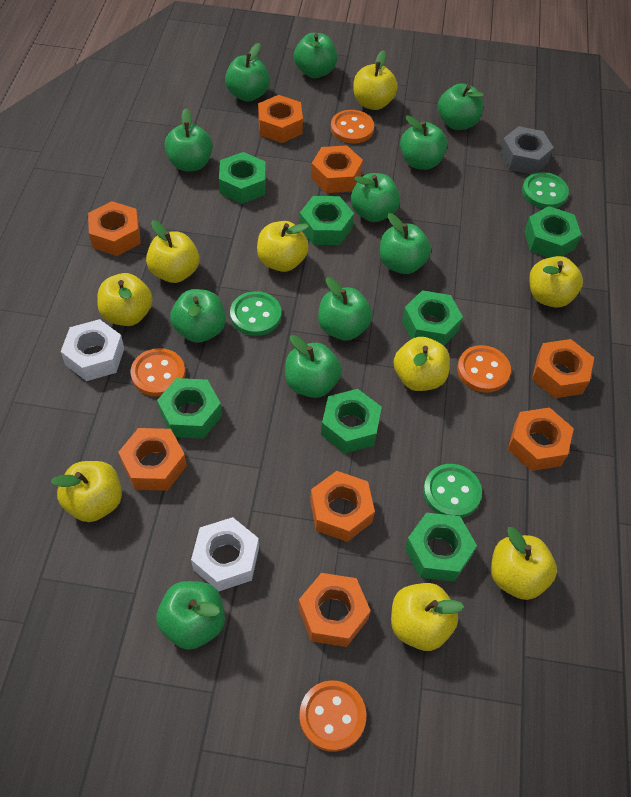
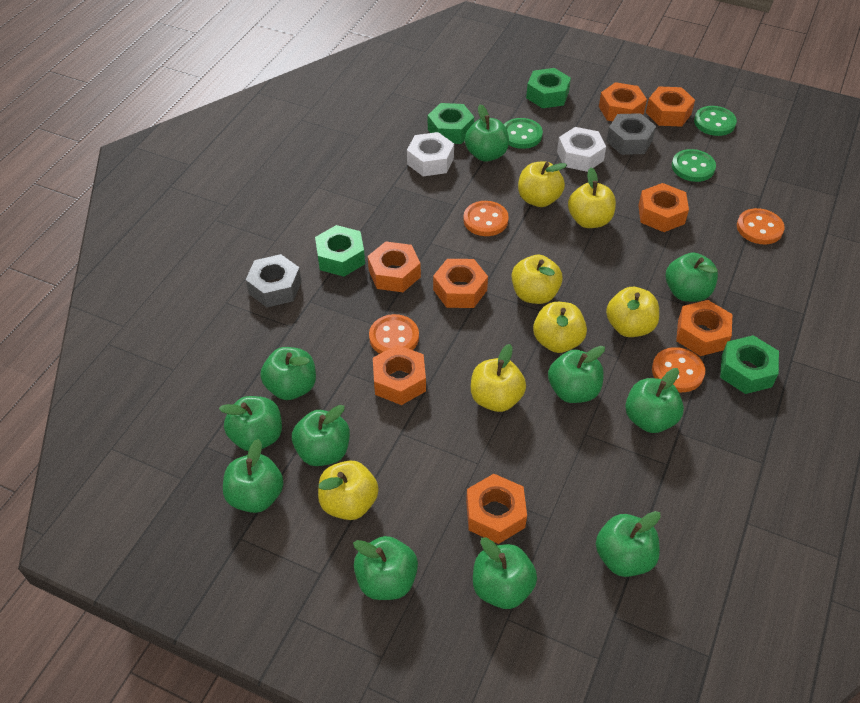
green nut: [157,378,222,439] [219,152,266,204] [299,196,354,245] [321,389,382,454] [402,290,463,346] [405,512,477,582] [524,206,581,258] = 7 -> [315,225,365,277] [428,103,474,144] [526,68,571,108] [720,335,779,394] = 4
grey nut: [500,126,554,174] = 1 -> [246,254,302,307] [606,113,656,155] = 2
yellow apple: [51,461,122,522] [97,273,153,326] [146,220,199,283] [257,221,309,272] [353,50,398,110] [391,583,464,651] [394,337,450,391] [491,527,557,600] [529,256,583,307] = 9 -> [318,460,379,520] [471,344,526,412] [512,255,563,304] [518,161,567,207] [533,302,587,353] [568,168,616,228] [606,287,659,337] = 7

